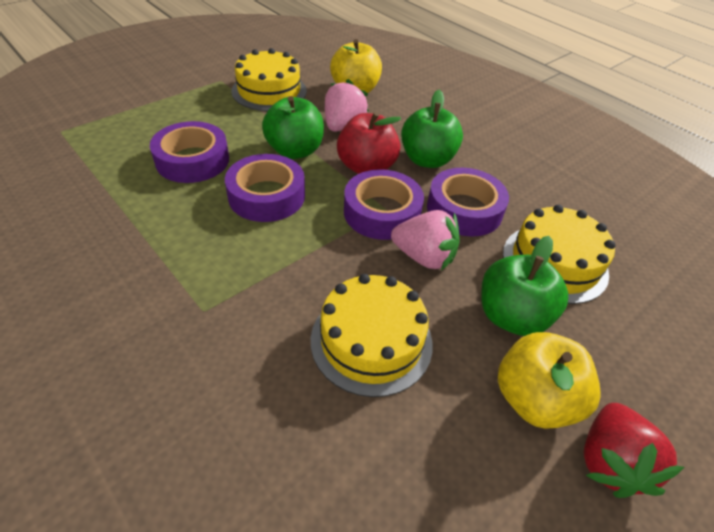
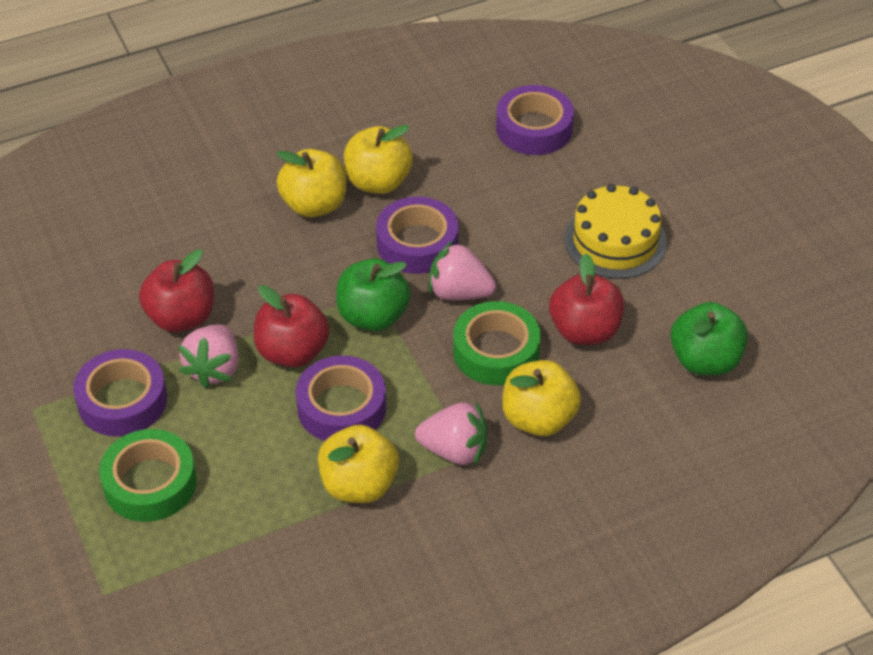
green apple: [262,96,324,159] [401,90,463,168] [482,236,568,336] = 3 -> [336,258,411,331] [671,302,748,376] = 2
green tape: none = 0 -> [99,429,197,522] [453,301,541,385] = 2
pink strawberry: [325,79,369,132] [391,210,460,271] = 2 -> [178,324,239,388] [415,401,487,466] [429,241,496,300] = 3
red apple: [337,112,401,174] = 1 -> [139,249,214,332] [254,285,329,367] [549,254,624,345] = 3
red strawberry: [584,403,684,498] = 1 -> none = 0
yellow apple: [330,39,382,93] [498,332,601,429] = 2 -> [277,149,346,217] [318,425,399,503] [344,125,413,194] [502,360,581,436] = 4
yellow cake: [231,48,307,111] [311,274,433,397] [503,205,616,304] = 3 -> [564,184,667,279] = 1

